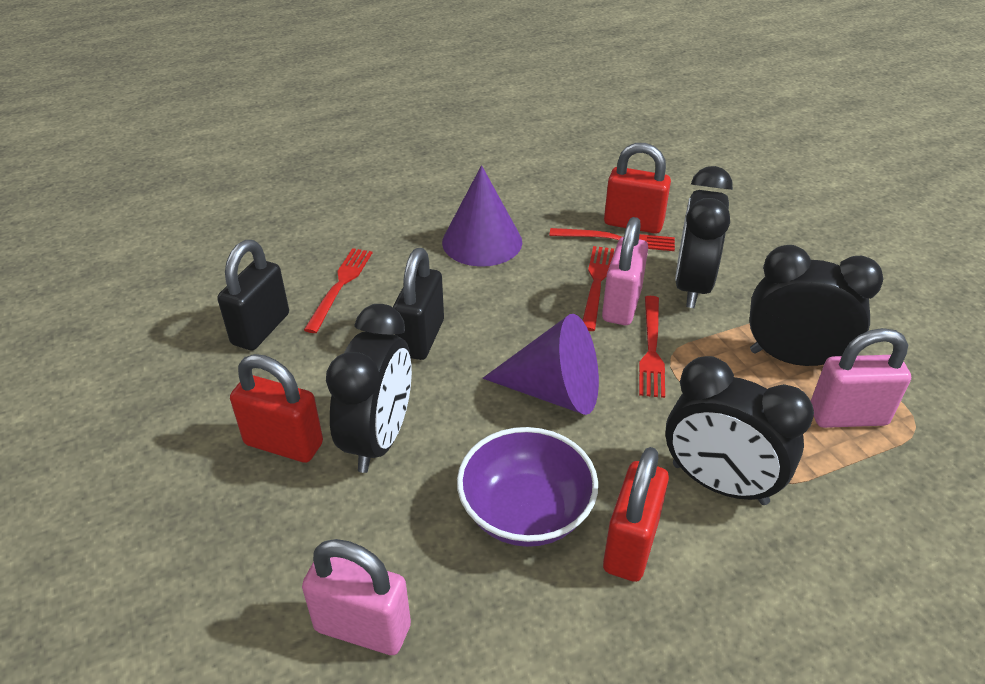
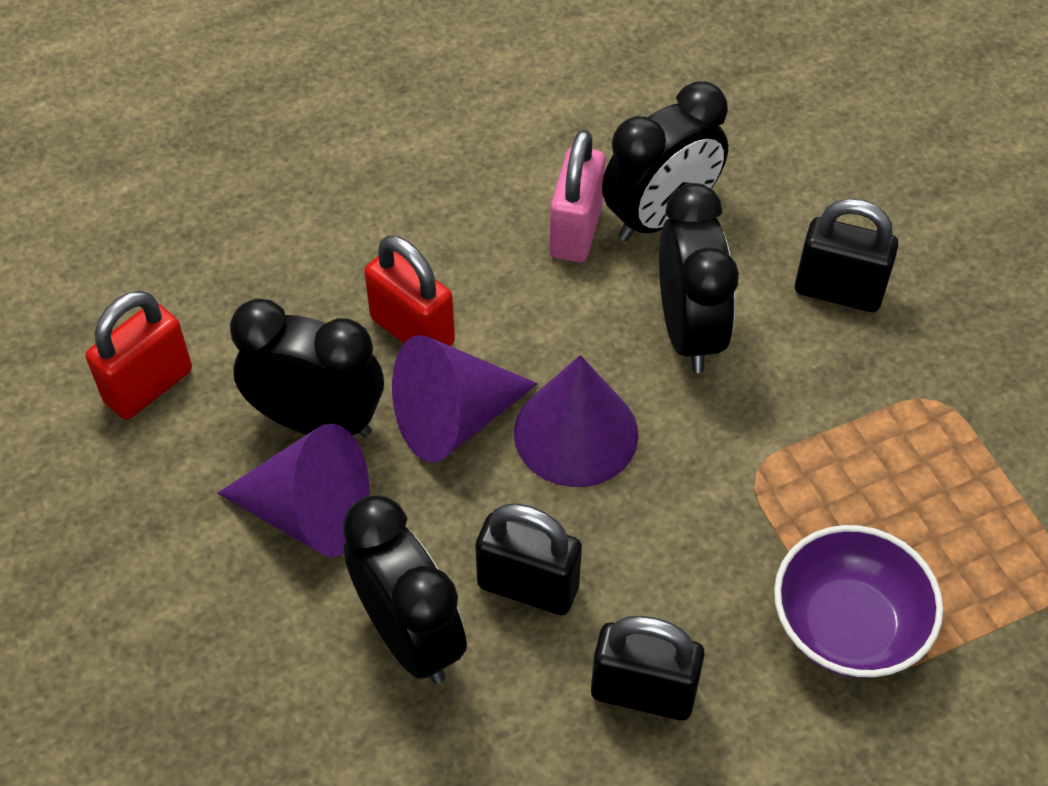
black padlock: [217,240,289,350] [393,248,444,360] = 2 -> [475,503,582,615] [591,616,705,720] [795,199,899,312] = 3
pink padlock: [302,539,411,655] [602,217,648,325] [811,328,911,428] = 3 -> [549,129,606,262] = 1
purple cone: [442,165,522,267] [483,314,599,415] = 2 -> [217,424,370,557] [392,335,538,462] [514,355,638,487] = 3
red fork: [304,248,372,333] [549,228,675,251] [583,246,614,331] [639,296,665,398] = 4 -> none = 0
red padlock: [230,354,323,463] [603,447,669,582] [604,143,671,234] = 3 -> [86,291,192,420] [364,235,455,346] = 2

